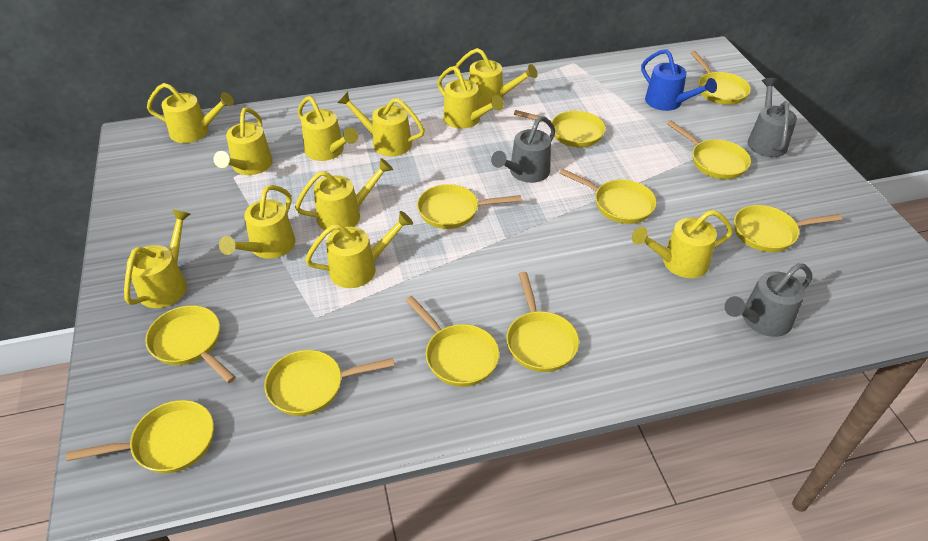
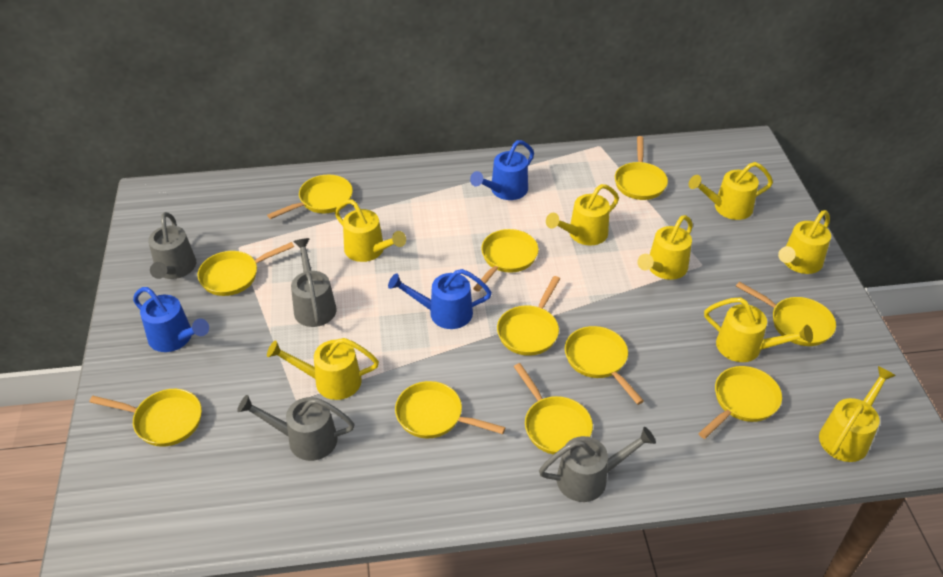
blue watering can: [641,49,717,111] = 1 -> [133,287,209,352] [388,269,492,329] [470,140,534,200] = 3
grey watering can: [491,116,555,183] [725,263,812,337] [748,78,797,157] = 3 -> [148,212,196,279] [237,395,355,461] [291,238,337,327] [539,427,656,502] = 4
yellow watering can: [124,209,190,308] [147,83,234,143] [214,107,273,175] [219,185,295,259] [295,158,393,232] [298,96,358,161] [305,211,413,288] [338,92,425,156] [437,66,504,129] [454,48,538,107] [632,210,733,278] = 11 -> [267,338,379,400] [335,199,406,262] [546,184,619,246] [637,215,693,280] [689,162,773,220] [704,297,813,362] [778,210,831,274] [819,366,896,462] = 8

